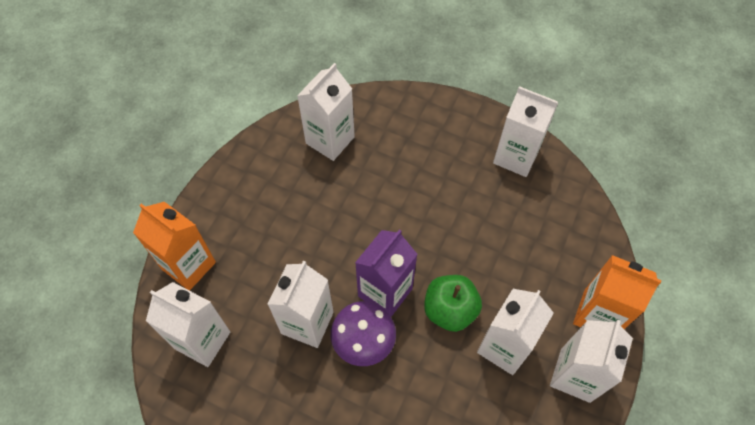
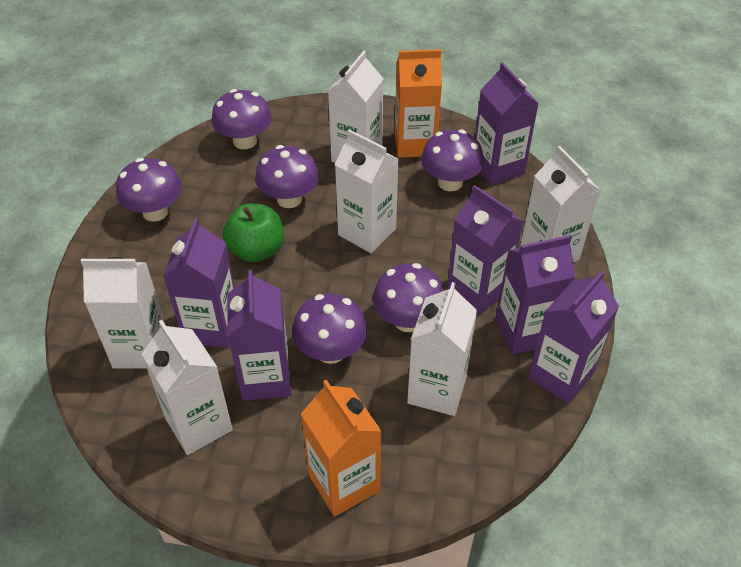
purple carton: [355,230,417,317] = 1 -> [163,218,235,348] [227,269,292,401] [447,185,523,314] [475,62,539,186] [495,235,576,354] [528,271,619,404] = 6
purple mushroom: [331,301,396,366] = 1 -> [116,158,182,222] [212,89,272,149] [255,145,319,208] [292,294,367,364] [373,263,444,332] [421,129,484,191] = 6

